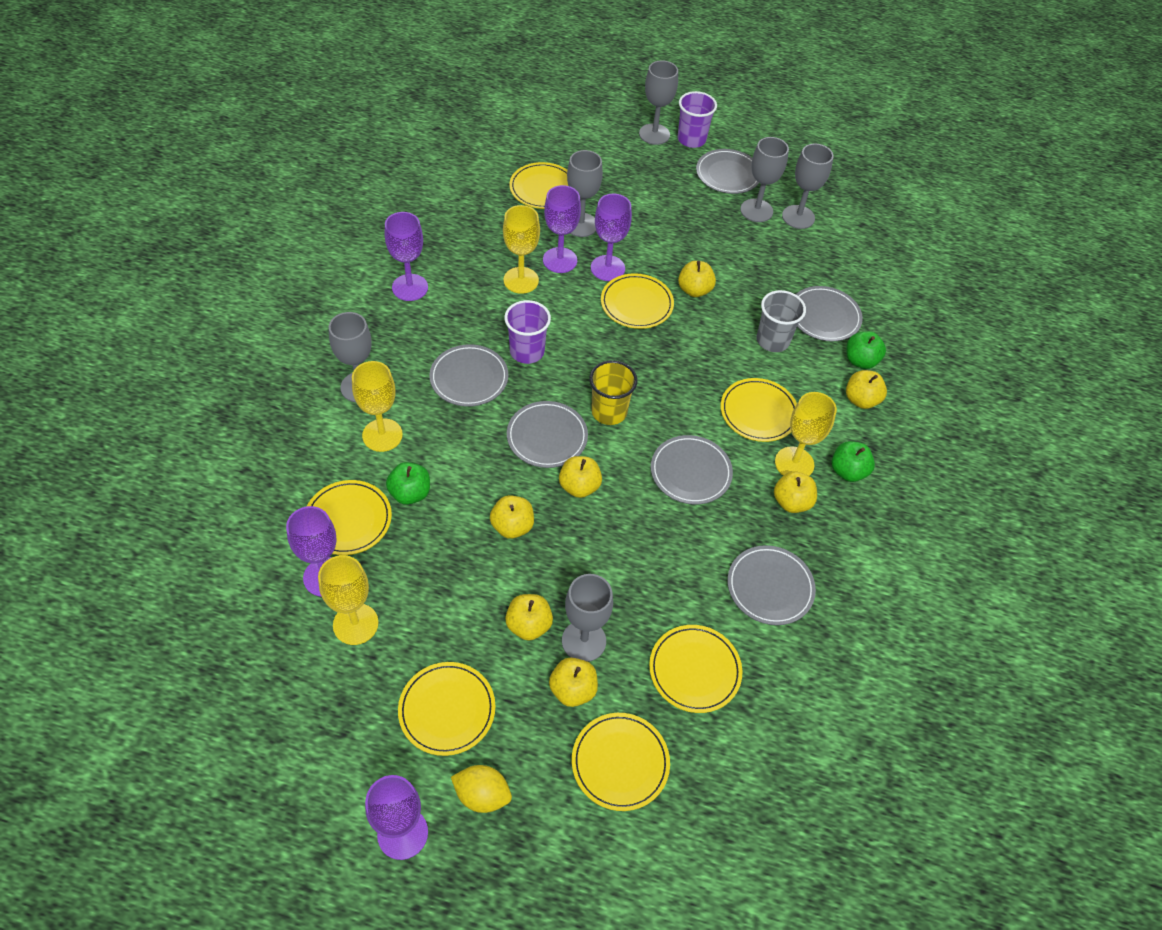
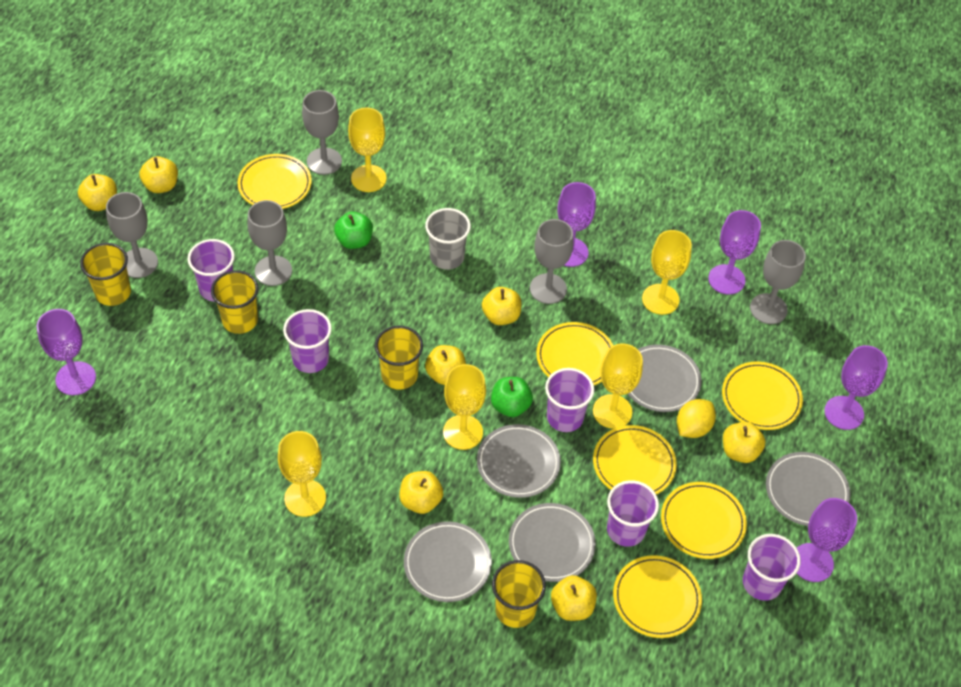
green apple: [386,462,430,505] [832,441,875,482] [846,331,886,369] = 3 -> [334,211,373,249] [491,377,533,417] = 2
grey goblet: [329,312,372,402] [562,574,613,662] [567,150,603,237] [639,60,678,145] [740,137,789,222] [782,144,834,229] = 6 -> [106,192,158,278] [247,200,292,286] [302,90,342,175] [530,219,574,304] [750,240,806,324] = 5
grey plate: [429,344,508,407] [507,401,588,468] [651,435,733,504] [696,149,759,194] [727,545,816,625] [796,286,863,341] = 6 -> [404,521,492,602] [477,424,561,498] [509,503,596,582] [628,344,701,412] [766,452,850,526] = 5
purple cup: [504,300,551,364] [677,91,717,148] = 2 -> [187,239,235,302] [283,309,332,373] [545,368,594,432] [607,480,659,547] [743,534,801,601] = 5
yellow cup: [589,360,637,425] = 1 -> [80,243,131,306] [211,270,259,334] [375,326,423,390] [492,560,546,628] = 4
yellow goblet: [318,555,379,645] [352,361,403,452] [503,205,540,294] [775,392,837,476] = 4 -> [278,431,326,517] [348,108,387,192] [443,364,486,450] [593,343,643,429] [642,230,692,315] = 5
yellow plate: [306,480,392,555] [398,662,495,756] [509,162,568,209] [572,713,670,811] [601,273,674,329] [649,625,742,713] [721,378,797,442] = 7 -> [237,154,312,209] [536,322,613,385] [593,425,677,495] [613,555,702,638] [661,482,747,559] [722,362,803,430] = 6

